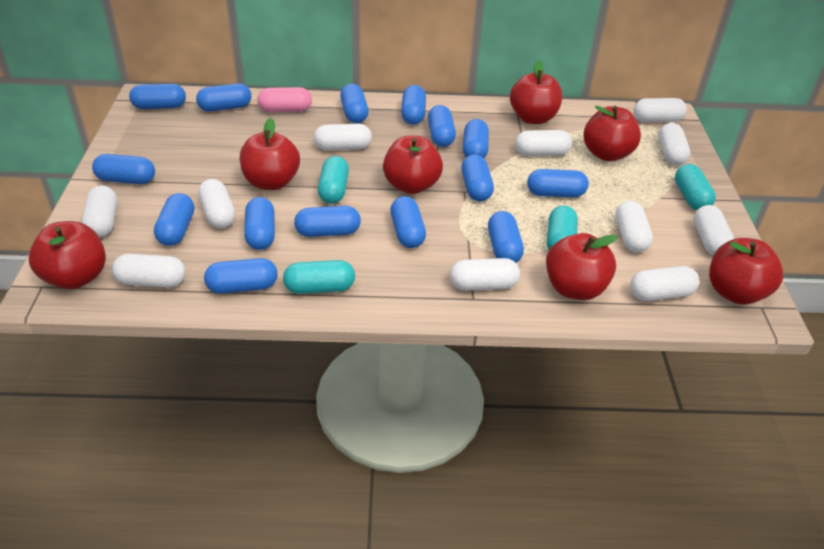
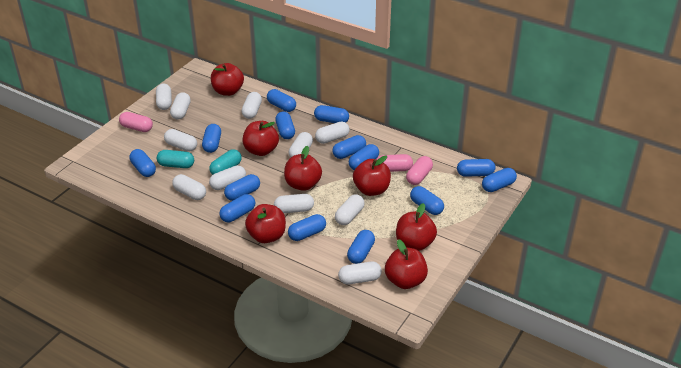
blue capsule: [92,154,155,184] [129,84,186,109] [154,193,194,246] [196,83,251,112] [204,258,278,294] [244,197,275,250] [294,206,361,237] [340,84,369,123] [390,196,426,248] [401,85,426,125] [428,105,456,147] [461,154,494,202] [463,119,489,158] [488,211,524,263] [527,169,589,197] = 15 -> [129,149,156,177] [202,124,221,153] [219,194,255,222] [224,174,260,201] [267,89,296,112] [275,111,295,139] [288,214,326,241] [314,105,349,123] [332,135,366,159] [347,230,375,264] [349,144,379,170] [410,186,444,215] [457,159,495,177] [482,168,517,192] = 14
pink capsule: [257,87,312,112] = 1 -> [119,112,153,132] [376,154,413,172] [406,156,433,185] = 3
turquoise capsule: [283,260,355,294] [318,156,349,204] [547,205,578,250] [675,164,716,210] = 4 -> [157,150,194,168] [209,149,242,175] = 2

